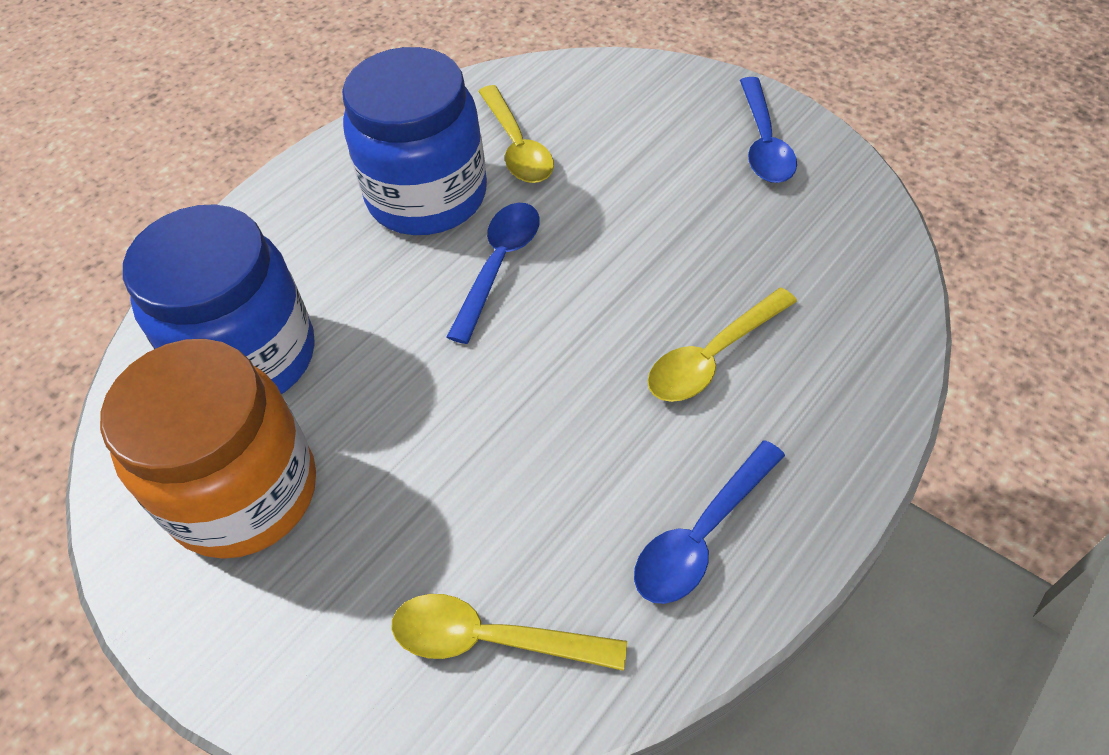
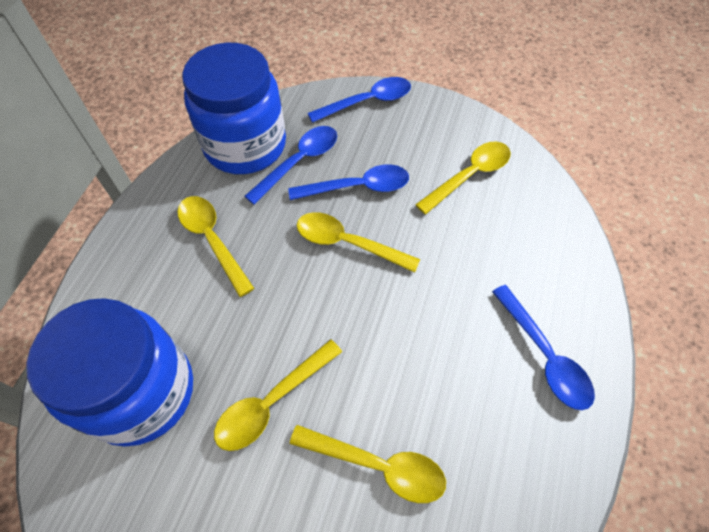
blue spoon: [447,203,540,344] [634,440,785,604] [740,77,797,183] = 3 -> [244,126,337,205] [288,164,409,200] [308,77,411,123] [492,285,595,410] = 4
orange jar: [100,339,316,559] = 1 -> none = 0
yellow spoon: [391,594,627,671] [478,85,554,183] [648,288,797,402] = 3 -> [177,196,255,297] [214,339,342,451] [290,425,446,503] [297,212,420,273] [415,142,511,214] = 5

